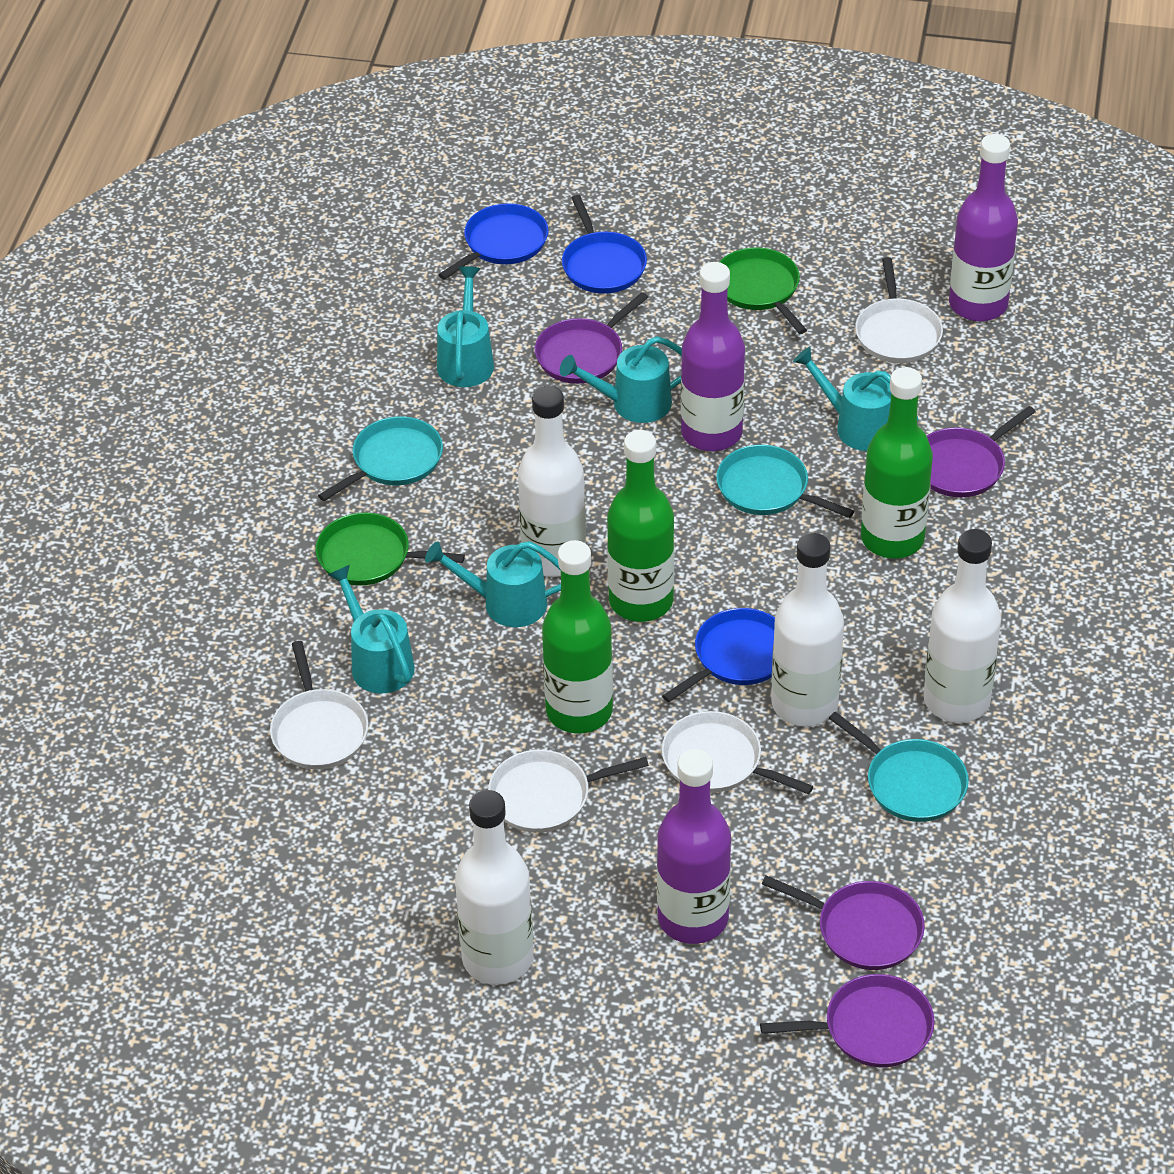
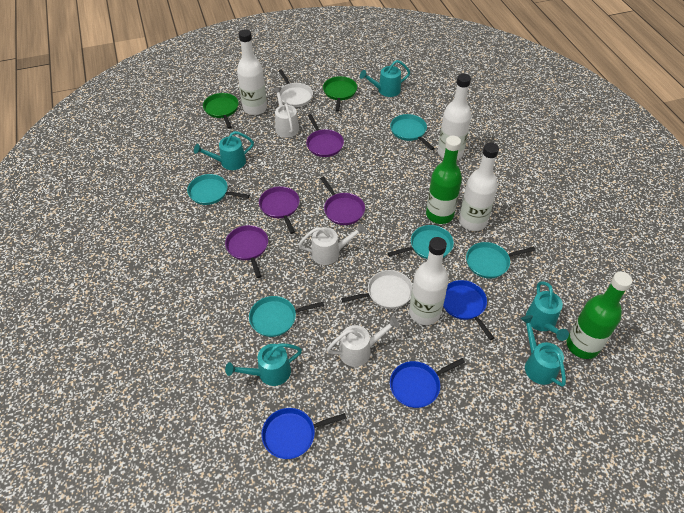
green bottle: [542,540,613,733] [607,430,674,622] [861,367,933,559] = 3 -> [426,136,462,224] [567,272,632,359] = 2
purple bottle: [657,749,731,944] [681,262,745,451] [949,134,1018,322] = 3 -> none = 0
turquoise pan: [318,416,443,501] [716,445,854,518] [829,712,969,822] = 3 -> [187,174,250,205] [249,296,324,337] [388,225,454,259] [390,114,435,150] [466,242,536,278] = 5
white pan: [270,641,368,769] [488,750,649,833] [662,711,813,794] [855,257,943,363] = 4 -> [279,70,313,107] [341,270,413,309] = 2
white watering can: none = 0 -> [273,87,299,137] [298,223,366,265] [327,316,400,367] = 3

